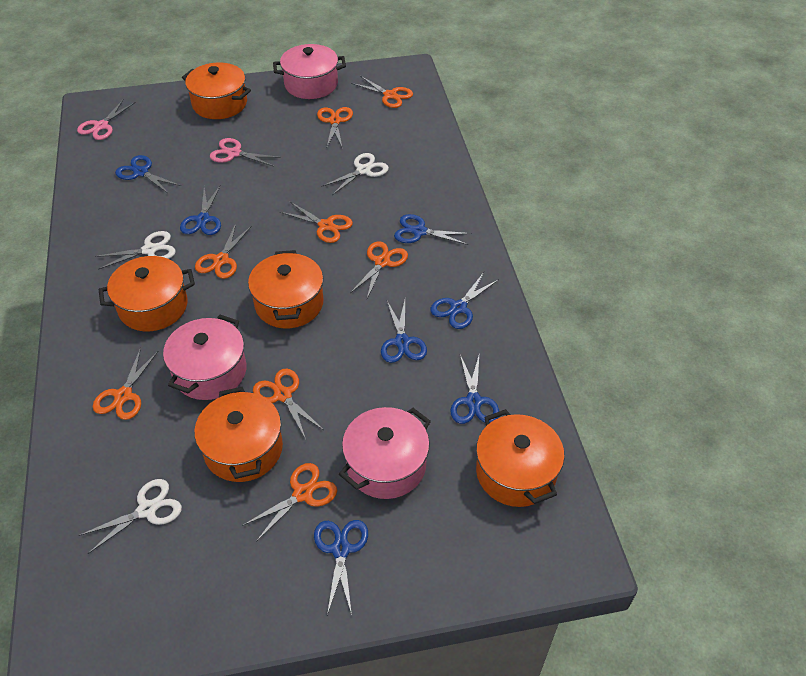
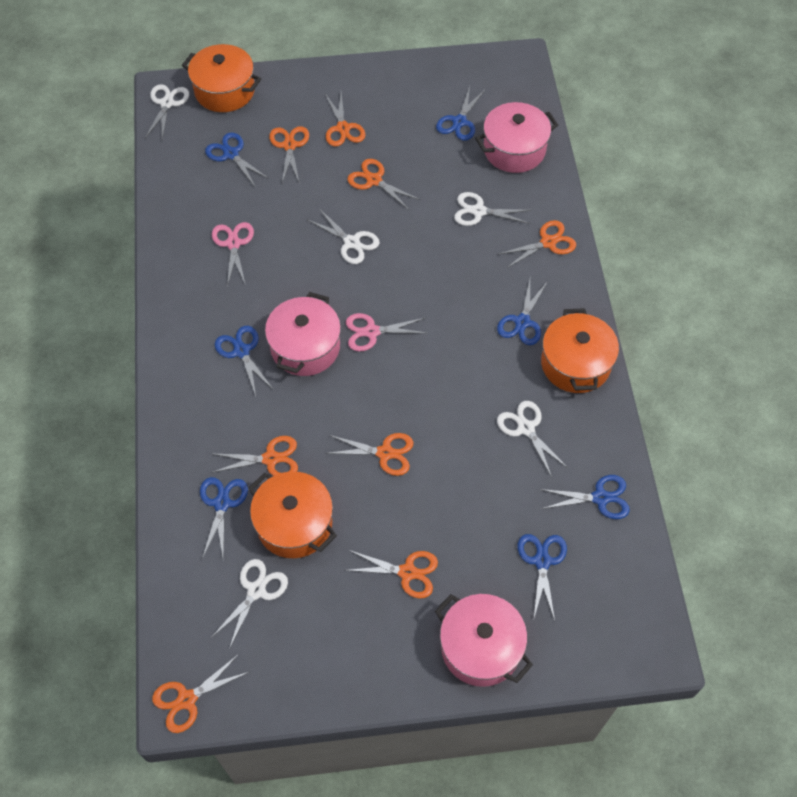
orange pot: [99,256,195,331] [182,63,251,119] [194,387,283,482] [248,250,323,328] [476,409,564,507] = 5 -> [182,44,261,112] [249,471,337,558] [541,308,619,393] = 3
white scissors: [79,479,182,554] [95,231,176,270] [321,153,389,195] = 3 -> [145,84,189,139] [211,559,288,649] [308,210,380,264] [454,192,532,226] [497,401,568,477] = 5

